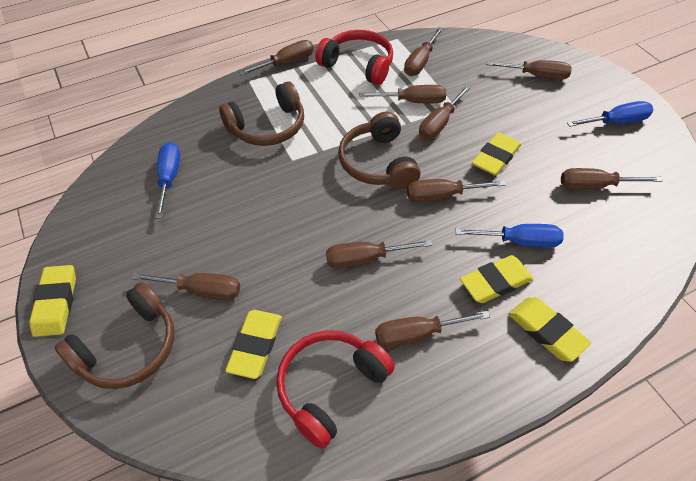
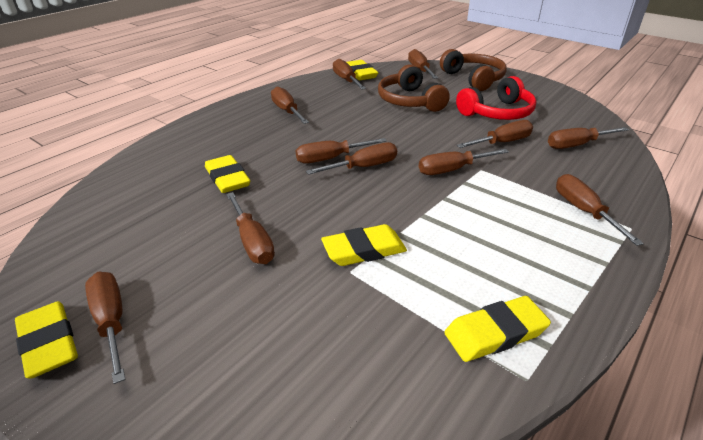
blue screwdriver: [155,142,180,219] [456,224,563,248] [567,101,653,127] = 3 -> none = 0
brown headphones: [55,282,174,389] [219,81,304,146] [338,112,420,189] = 3 -> [378,64,450,112] [440,49,507,91] = 2
brown screwdriver: [131,273,240,300] [239,40,314,76] [326,240,432,268] [360,85,446,103] [375,311,490,348] [404,27,444,76] [407,179,505,202] [419,85,471,140] [486,60,572,80] [561,168,662,190] = 10 -> [85,272,125,384] [226,192,275,264] [271,87,309,124] [296,138,387,163] [306,142,397,175] [333,59,366,90] [408,49,438,79] [419,149,509,175] [457,120,533,148] [548,127,629,149] [556,174,644,246] = 11
red headphones: [276,330,395,449] [315,30,393,85] = 2 -> [456,76,536,120] = 1

